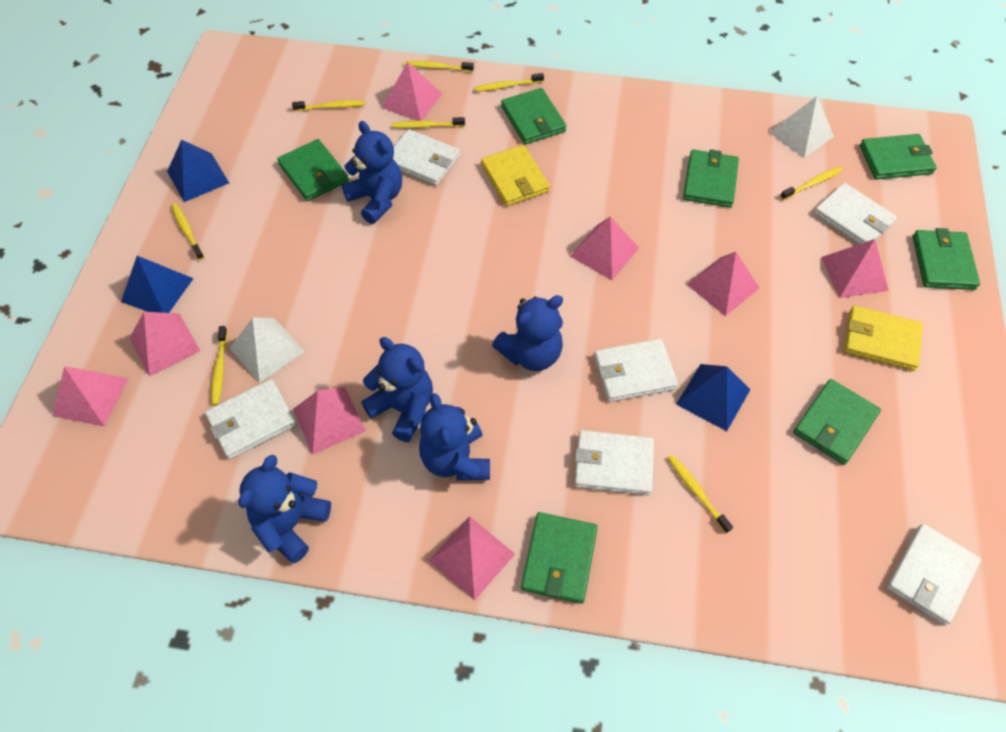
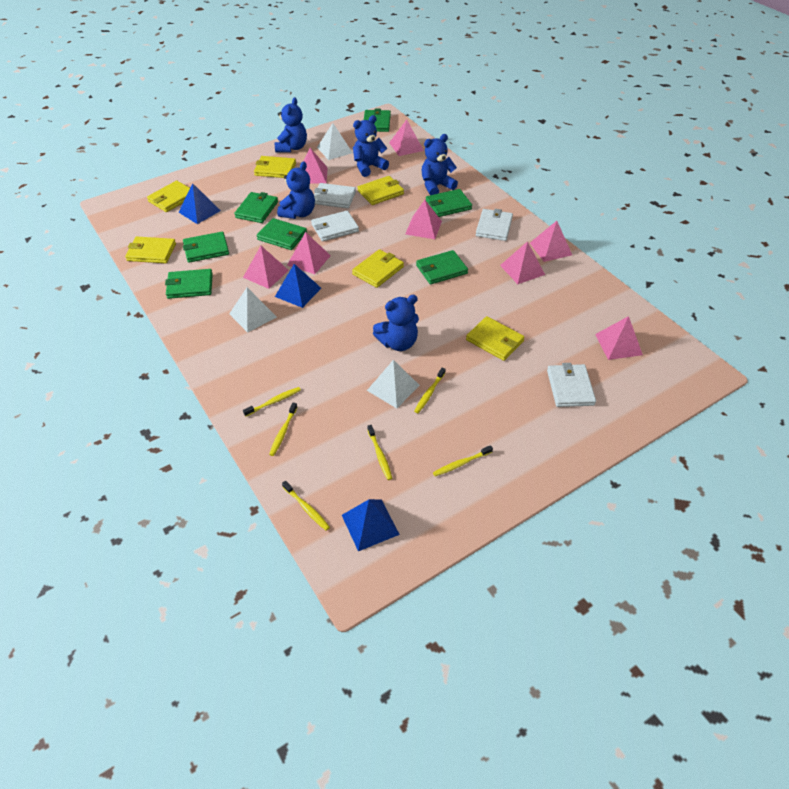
white pyramid: [230,317,305,383] [769,96,834,158] = 2 -> [229,287,277,333] [317,123,353,160] [367,360,420,408] = 3
white wallet: [205,379,297,459] [393,129,460,186] [574,430,654,495] [594,339,678,402] [814,183,897,244] [886,524,981,625] = 6 -> [311,211,359,241] [314,183,356,208] [476,209,513,241] [547,363,596,407] = 4
yellow toothbrush: [171,203,204,260] [211,326,227,406] [292,100,365,111] [392,117,465,128] [405,61,474,72] [474,73,544,92] [667,454,733,533] [780,167,843,200] = 8 -> [243,387,301,417] [269,403,297,456] [282,481,330,530] [367,425,392,480] [414,367,446,413] [433,445,493,476] = 6
yellow wallet: [481,145,550,206] [844,305,923,371] = 2 -> [125,237,176,263] [147,181,190,212] [254,156,296,178] [352,249,404,288] [357,176,404,205] [466,316,525,361] = 6

